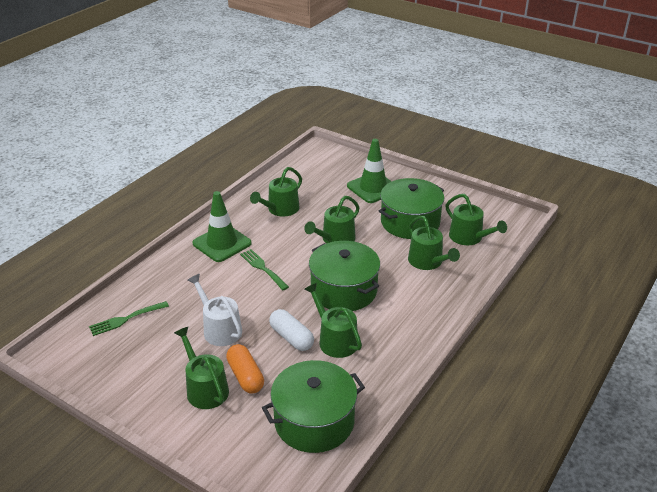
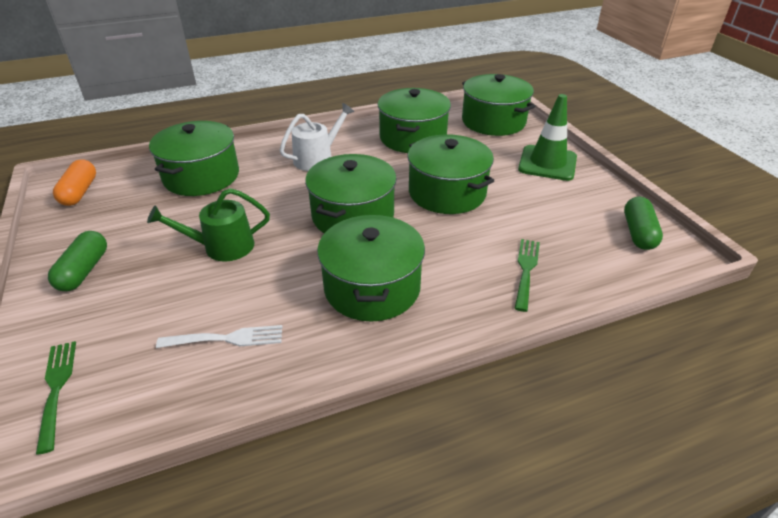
green capsule: none = 0 -> [48,231,107,291] [624,197,663,250] = 2
green pot: [262,360,365,453] [309,241,380,311] [379,178,444,239] = 3 -> [149,121,239,196] [305,154,397,233] [317,215,425,321] [377,88,451,153] [408,134,494,214] [462,74,536,136] = 6
green traffic cone: [192,191,252,262] [347,139,392,203] = 2 -> [518,94,577,181] = 1
green watering can: [174,327,229,409] [250,167,302,217] [304,196,360,244] [305,283,362,358] [408,216,460,270] [445,194,507,245] = 6 -> [147,188,270,262] = 1
white capsule: [269,309,314,351] = 1 -> none = 0
white fork: none = 0 -> [156,325,282,348] = 1

